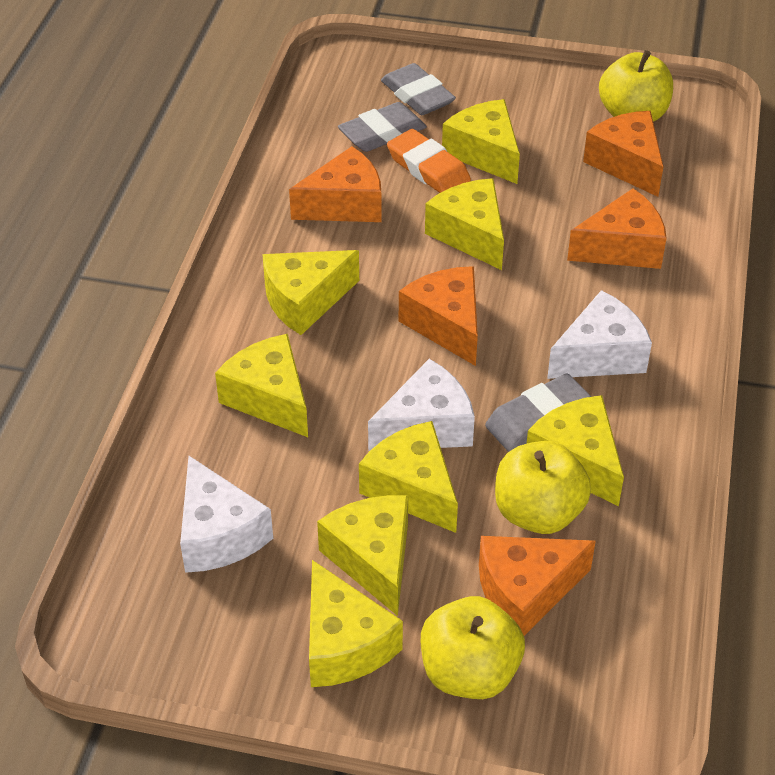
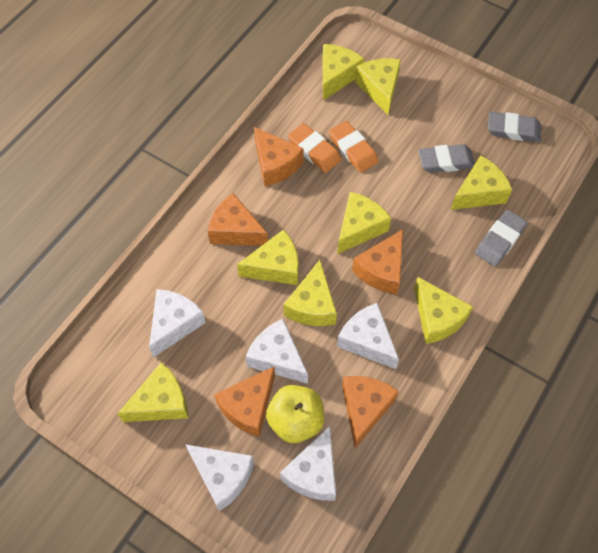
orange eraser: [387,129,471,193] = 1 -> [288,123,341,173] [329,121,378,173] = 2
white cheese: [180,456,273,573] [368,359,475,451] [547,290,652,379] = 3 -> [149,289,206,358] [185,444,254,511] [245,319,308,384] [280,426,336,501] [337,303,399,369] = 5
yellow apple: [421,596,525,699] [495,441,591,534] [599,50,673,122] = 3 -> [266,385,324,443] = 1

